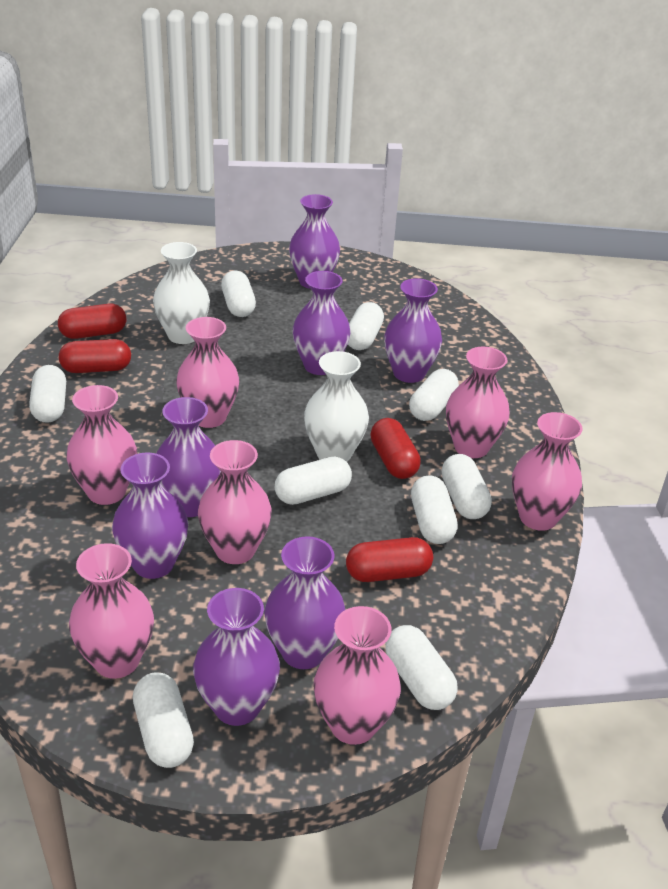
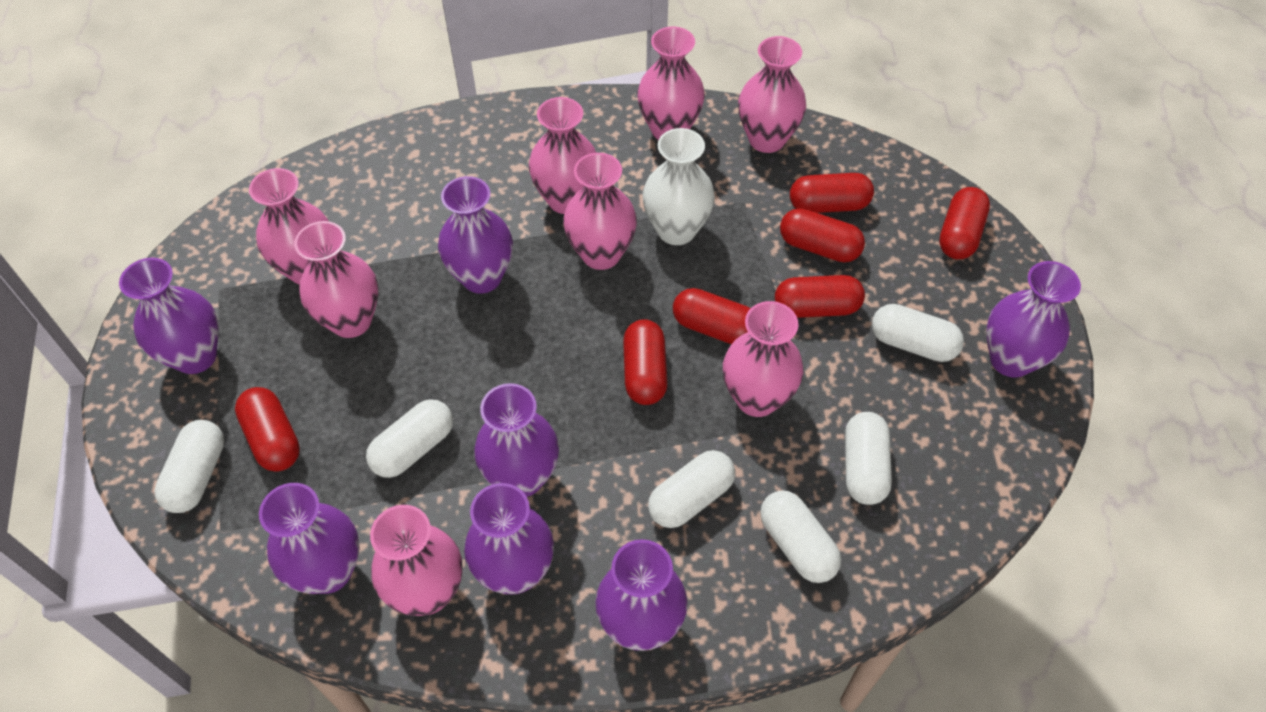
pink vase: [67,385,137,505] [69,543,154,679] [176,317,239,428] [198,440,272,564] [313,606,401,745] [446,347,510,458] [512,412,583,531] = 7 -> [249,168,330,285] [294,221,378,338] [370,505,462,616] [529,97,596,214] [563,153,637,270] [637,27,705,140] [723,301,804,417] [738,36,806,153] = 8
red capsule: [58,304,126,339] [59,339,131,373] [346,537,433,582] [370,418,421,479] = 4 -> [235,387,300,471] [623,319,668,405] [673,288,751,344] [775,275,865,318] [780,208,865,262] [790,173,874,213] [939,187,990,259] = 7
white capsule: [29,365,66,423] [133,672,194,768] [221,271,256,317] [275,457,352,505] [348,302,384,350] [385,625,458,710] [409,369,459,421] [411,475,458,544] [441,454,492,519] = 9 -> [154,420,224,513] [366,399,453,478] [648,450,735,528] [760,491,841,583] [845,412,892,505] [872,304,964,362] = 6
white vase: [153,242,210,344] [304,351,369,462] = 2 -> [642,128,715,245] = 1

